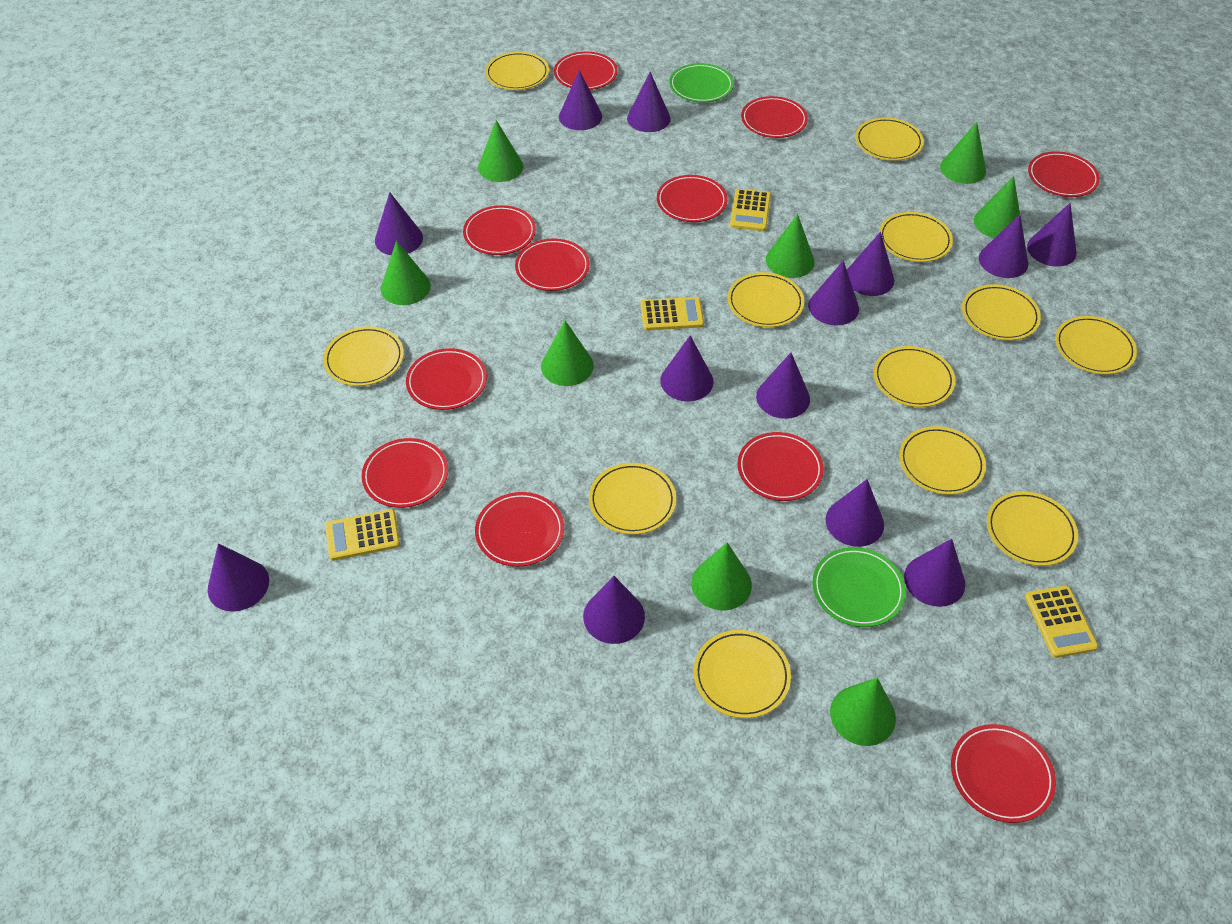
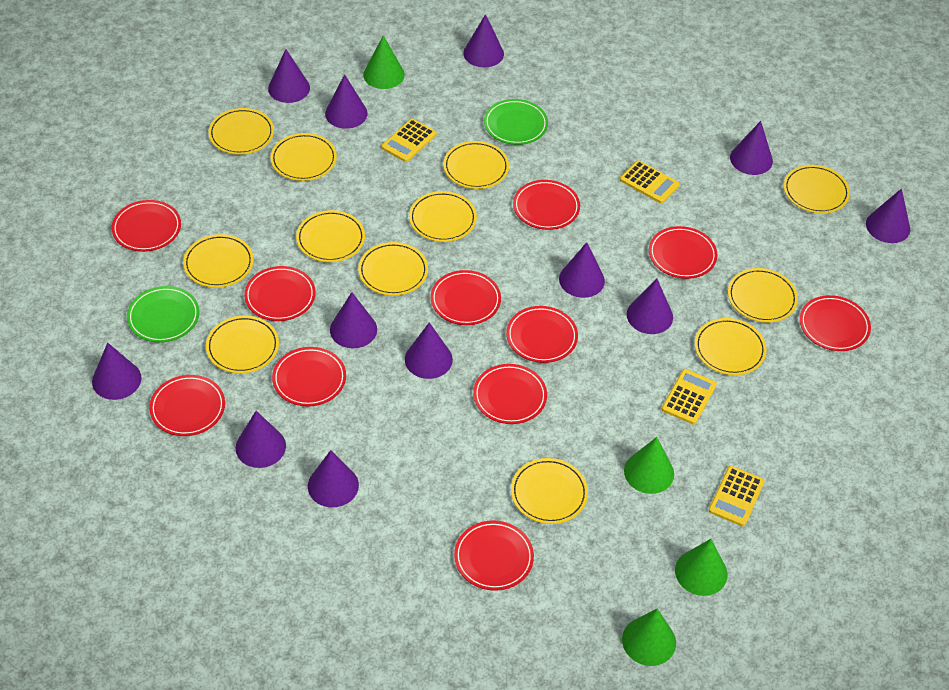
green cone: [381,241,431,305] [478,120,524,182] [541,320,594,386] [691,543,752,611] [766,214,815,278] [830,678,896,746] [940,122,986,184] [974,176,1020,238] = 8 -> [363,35,405,89] [622,609,676,666] [624,437,674,494] [675,539,727,596] = 4
purple cone: [208,543,269,612] [375,192,423,255] [559,70,602,130] [583,576,645,644] [627,72,671,132] [660,335,713,401] [756,353,810,419] [808,260,859,325] [825,479,884,547] [847,232,894,296] [904,539,965,607] [979,214,1028,278] [1027,203,1077,267] = 13 -> [92,343,141,400] [236,411,286,468] [268,49,310,103] [308,450,359,507] [325,74,368,129] [330,292,377,348] [405,322,453,379] [463,14,504,67] [559,242,605,298] [627,279,673,334] [730,121,773,175] [866,188,910,243] = 12

